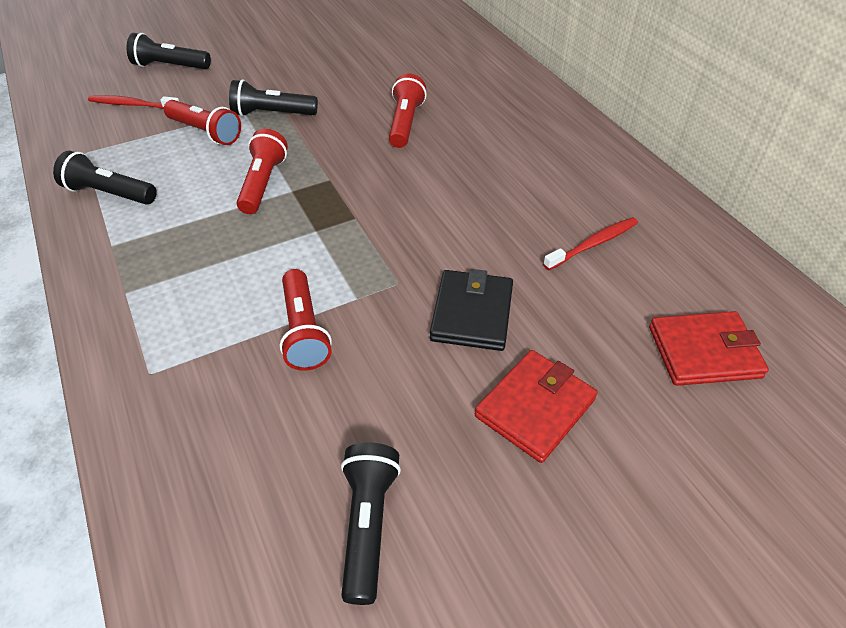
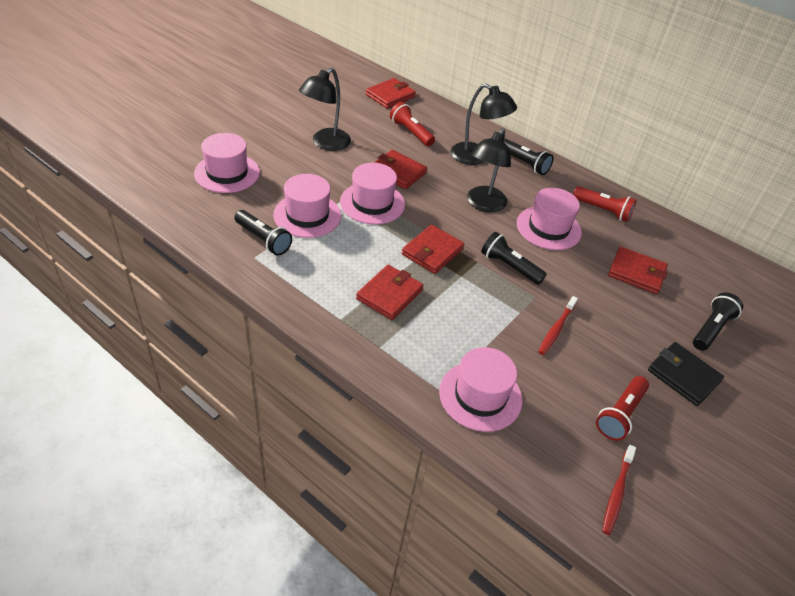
black lamp: none = 0 -> [299,68,351,151] [451,83,517,165] [467,128,511,212] = 3
pink hat: none = 0 -> [194,133,260,193] [273,174,341,238] [340,163,405,224] [439,347,522,432] [517,188,582,250] = 5
red flashlight: [164,100,241,145] [237,129,288,214] [280,269,332,371] [389,74,427,148] = 4 -> [390,102,435,146] [573,186,637,222] [596,376,649,441] = 3
red wallet: [475,350,598,463] [649,311,769,386] = 2 -> [356,265,423,320] [366,78,416,109] [374,150,427,189] [402,225,464,274] [608,247,668,294] = 5

